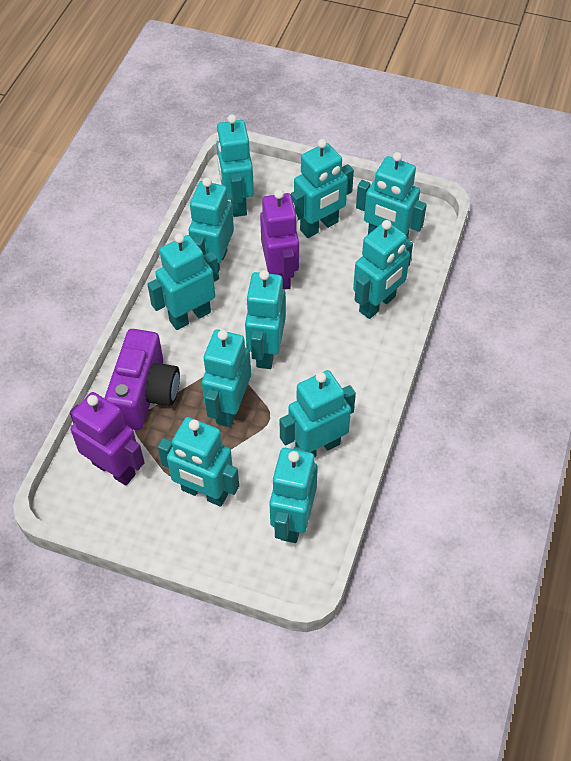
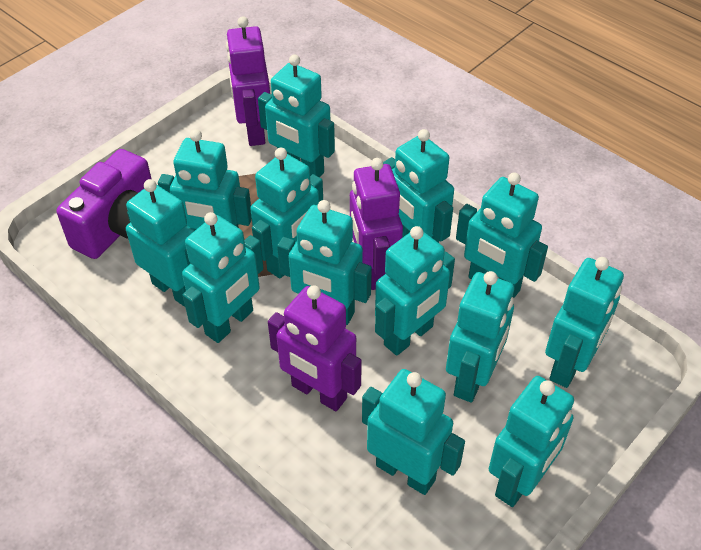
purple robot: [70,392,145,486] [260,189,299,290] = 2 -> [226,16,270,146] [268,285,362,411] [350,158,403,290] = 3
turquoise robot: [147,233,219,330] [158,417,239,507] [189,178,234,271] [202,330,251,427] [216,114,254,217] [245,270,286,369] [269,447,318,543] [280,370,356,457] [291,139,354,238] [353,220,413,319] [356,152,427,239] = 11 -> [126,179,195,307] [158,129,252,230] [182,212,264,343] [250,148,323,278] [258,54,335,178] [277,200,372,325] [362,369,465,495] [375,226,455,356] [383,129,454,243] [446,271,514,403] [456,172,548,298] [489,376,574,507] [545,257,624,388] = 13

